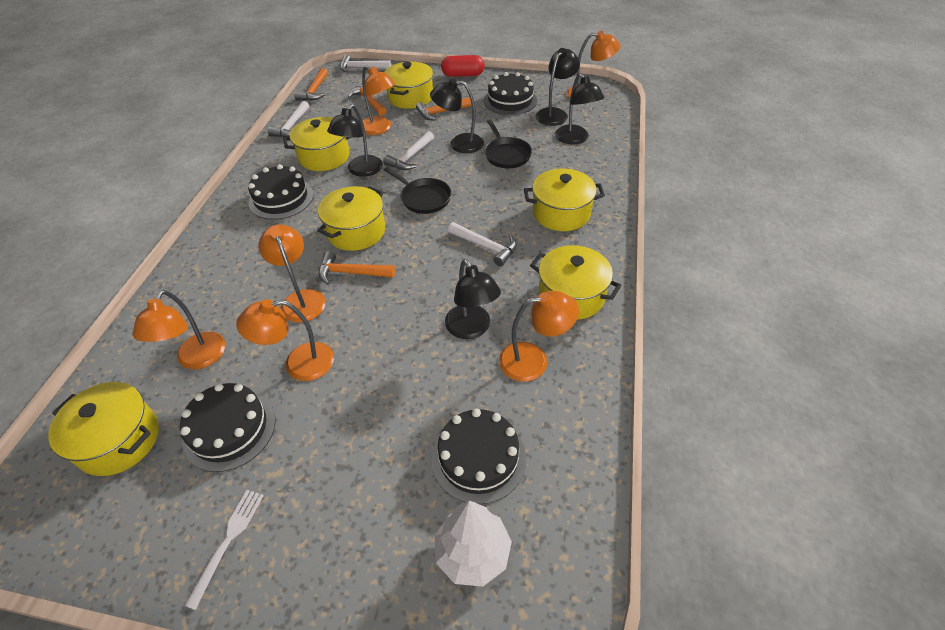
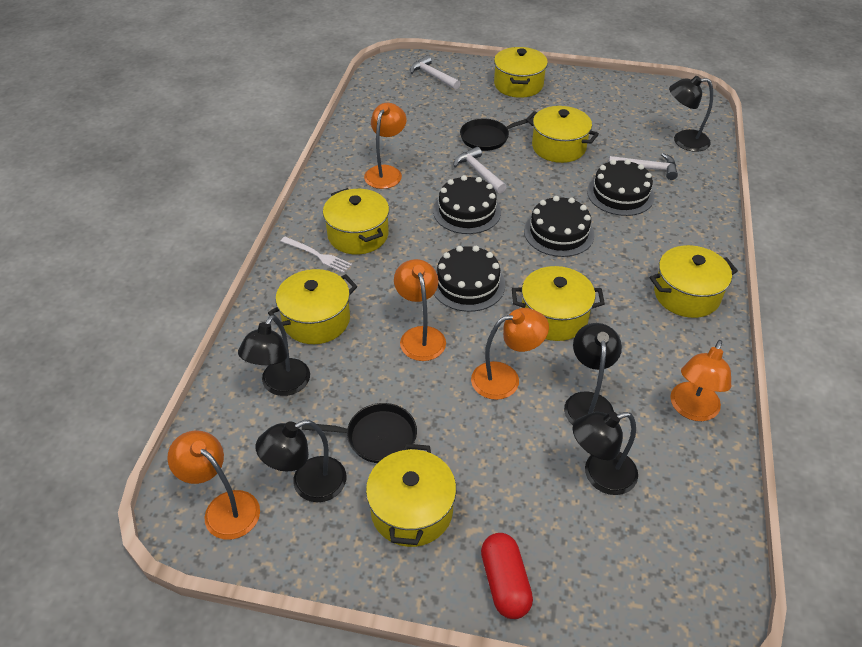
orange hammer: [294,68,328,101] [319,251,395,285] [348,85,387,116] [416,97,472,121] = 4 -> none = 0
orange lamp: [132,290,225,369] [236,299,334,381] [258,224,326,323] [362,65,395,135] [499,291,579,382] [566,31,621,98] = 6 -> [167,430,260,540] [364,103,406,189] [394,259,446,361] [471,308,549,400] [670,340,731,421] = 5
white hammer: [268,101,309,138] [340,55,391,73] [383,131,434,170] [448,222,517,266] = 4 -> [410,55,460,89] [453,147,506,193] [608,153,678,180] = 3
white tree: [435,501,512,587] = 1 -> none = 0
yellow pot: [48,382,159,476] [283,117,351,171] [317,186,385,251] [384,62,433,109] [524,169,605,231] [530,245,622,320] = 6 -> [268,269,357,344] [323,188,389,254] [366,444,456,547] [494,47,548,98] [512,266,605,341] [526,106,599,163] [650,245,738,318] = 7

